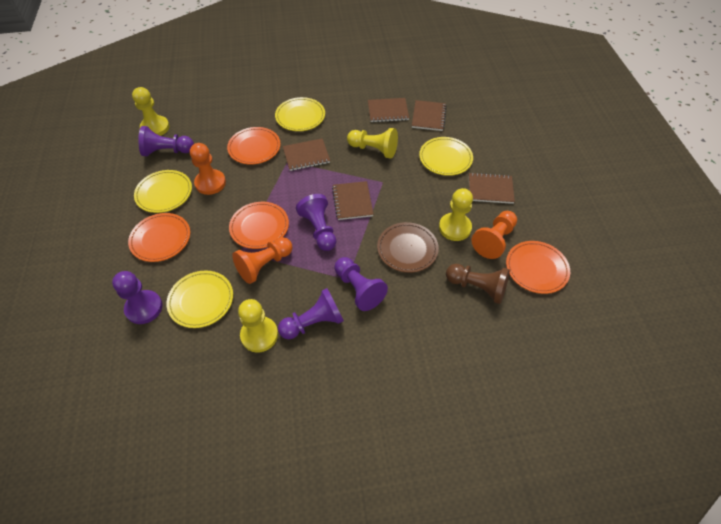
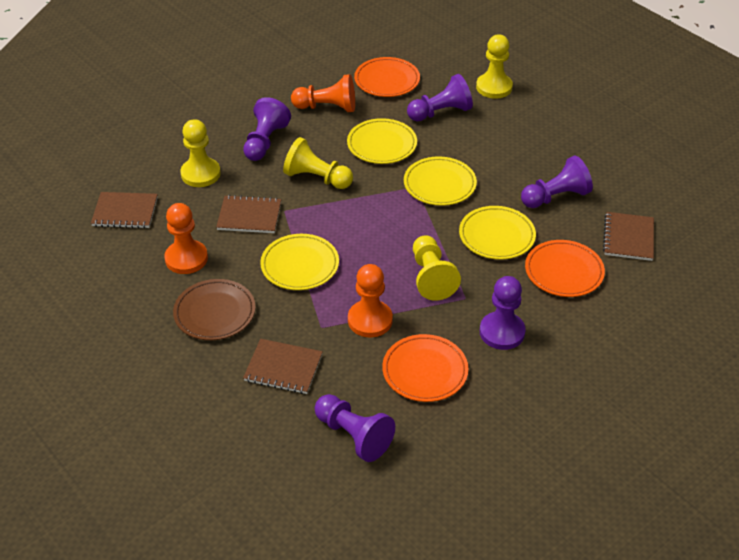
brown notebook: [283,138,330,171] [332,181,374,220] [368,98,409,122] [412,100,447,131] [469,173,515,204] = 5 -> [91,192,158,228] [216,195,281,233] [243,339,323,394] [603,212,654,261] = 4
brown pawn: [446,264,510,304] = 1 -> none = 0
orange plate: [128,213,190,262] [227,127,280,164] [229,202,289,249] [506,241,570,294] = 4 -> [354,57,420,97] [382,334,468,402] [525,240,605,297] = 3

